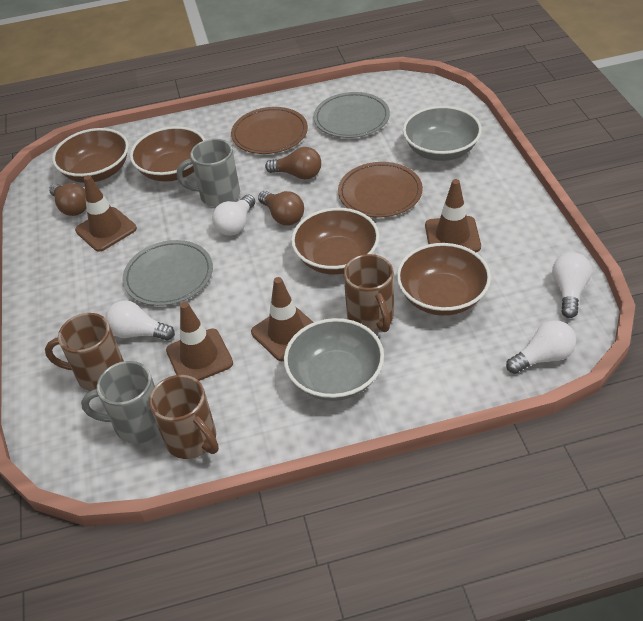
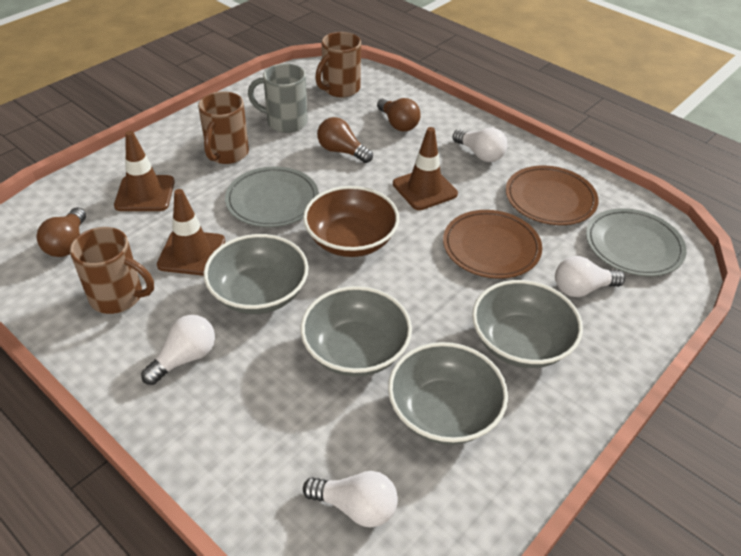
brown bowl: [52,128,129,183] [130,126,205,182] [291,208,379,275] [397,243,491,316] = 4 -> [303,186,399,257] = 1
brown traffic cone: [75,175,137,252] [166,302,233,381] [251,277,314,361] [425,179,481,252] = 4 -> [114,131,175,211] [157,189,225,276] [393,127,458,210] = 3
grey bowl: [284,318,384,401] [403,106,482,161] = 2 -> [204,234,309,314] [301,286,412,377] [388,342,508,445] [472,280,583,368] = 4
grey mug: [81,361,160,444] [177,139,240,207] = 2 -> [248,63,308,133] = 1

